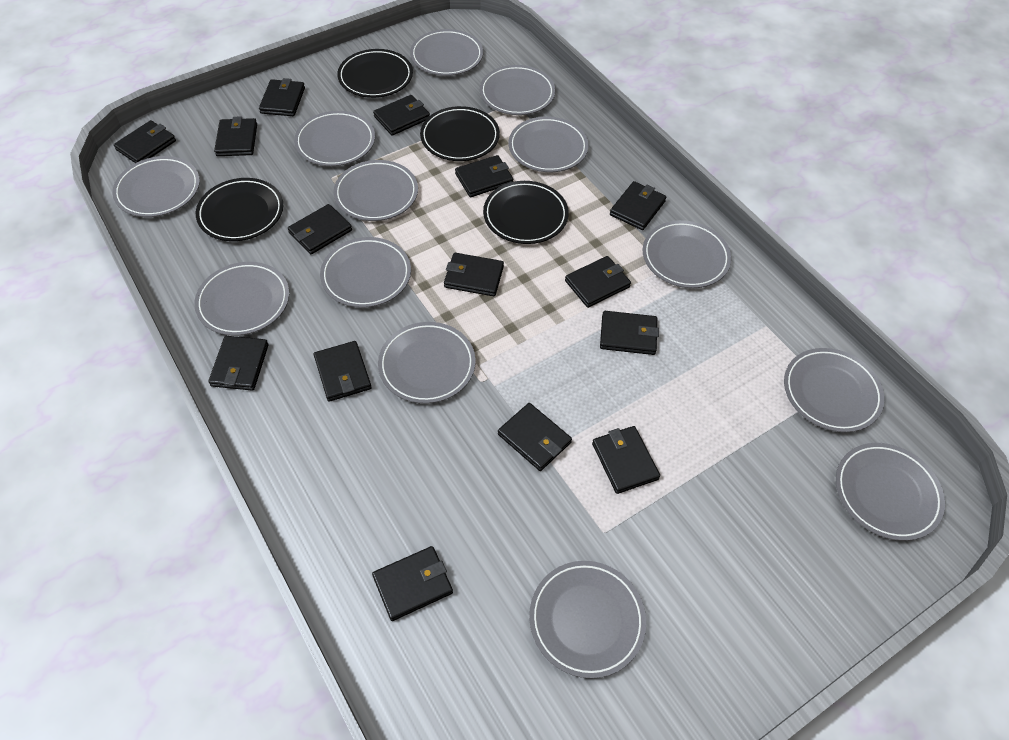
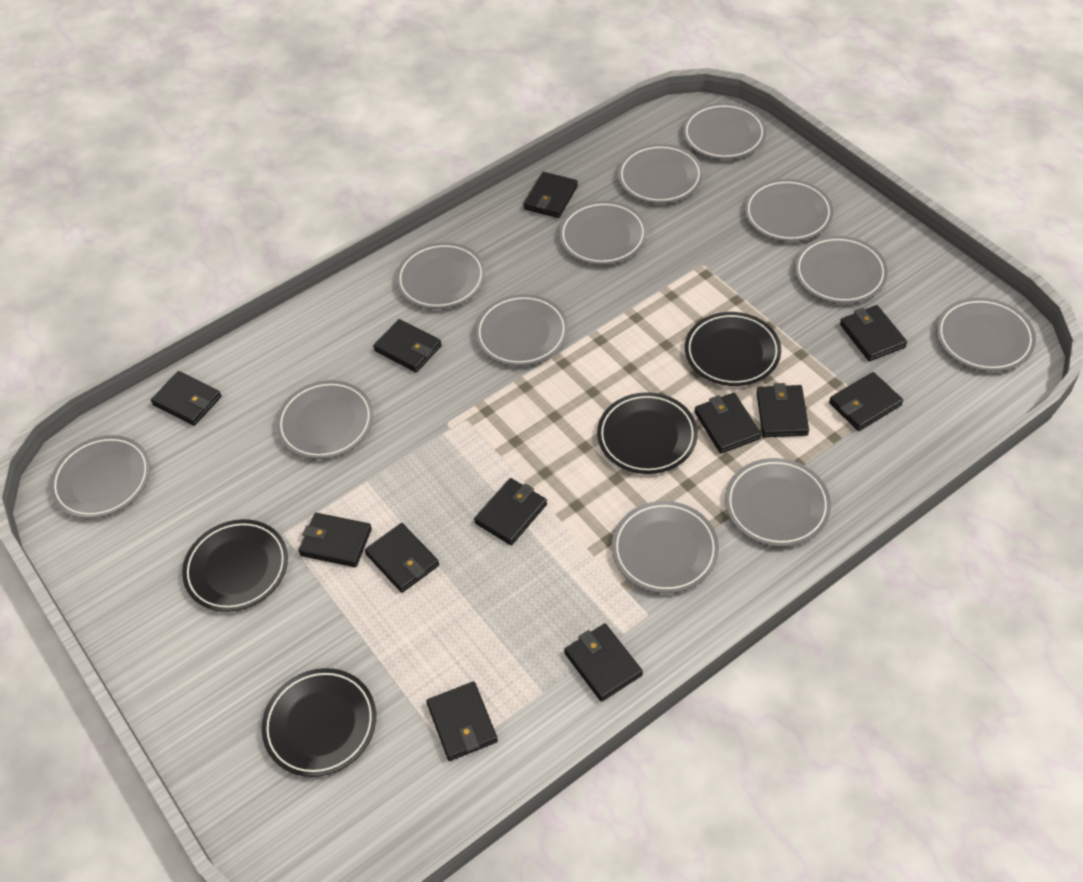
black wallet: [114,120,176,163] [208,336,269,391] [214,116,257,156] [259,78,305,116] [288,204,352,254] [314,341,372,402] [372,546,453,621] [373,95,430,136] [444,253,504,296] [455,155,513,197] [498,403,572,471] [565,256,631,308] [592,426,660,494] [600,311,659,355] [610,181,666,230] = 15 -> [151,371,222,426] [298,513,372,567] [365,523,439,593] [373,319,442,372] [426,681,498,761] [474,478,547,545] [523,172,578,218] [564,624,643,702] [694,393,761,454] [756,383,809,437] [829,372,903,431] [840,305,907,361] = 12
grey plate: [112,156,200,217] [194,262,289,336] [294,111,375,166] [320,237,411,308] [333,160,418,221] [378,322,476,404] [410,29,483,76] [480,65,555,115] [509,117,589,172] [529,561,646,678] [643,220,731,288] [784,348,885,432] [836,443,945,541] = 13 -> [50,435,150,519] [276,380,374,459] [396,242,486,309] [475,294,568,366] [559,201,647,265] [612,501,719,593] [618,144,703,203] [683,103,767,159] [725,458,831,547] [744,179,834,242] [794,236,888,304] [936,297,1036,372] = 12

